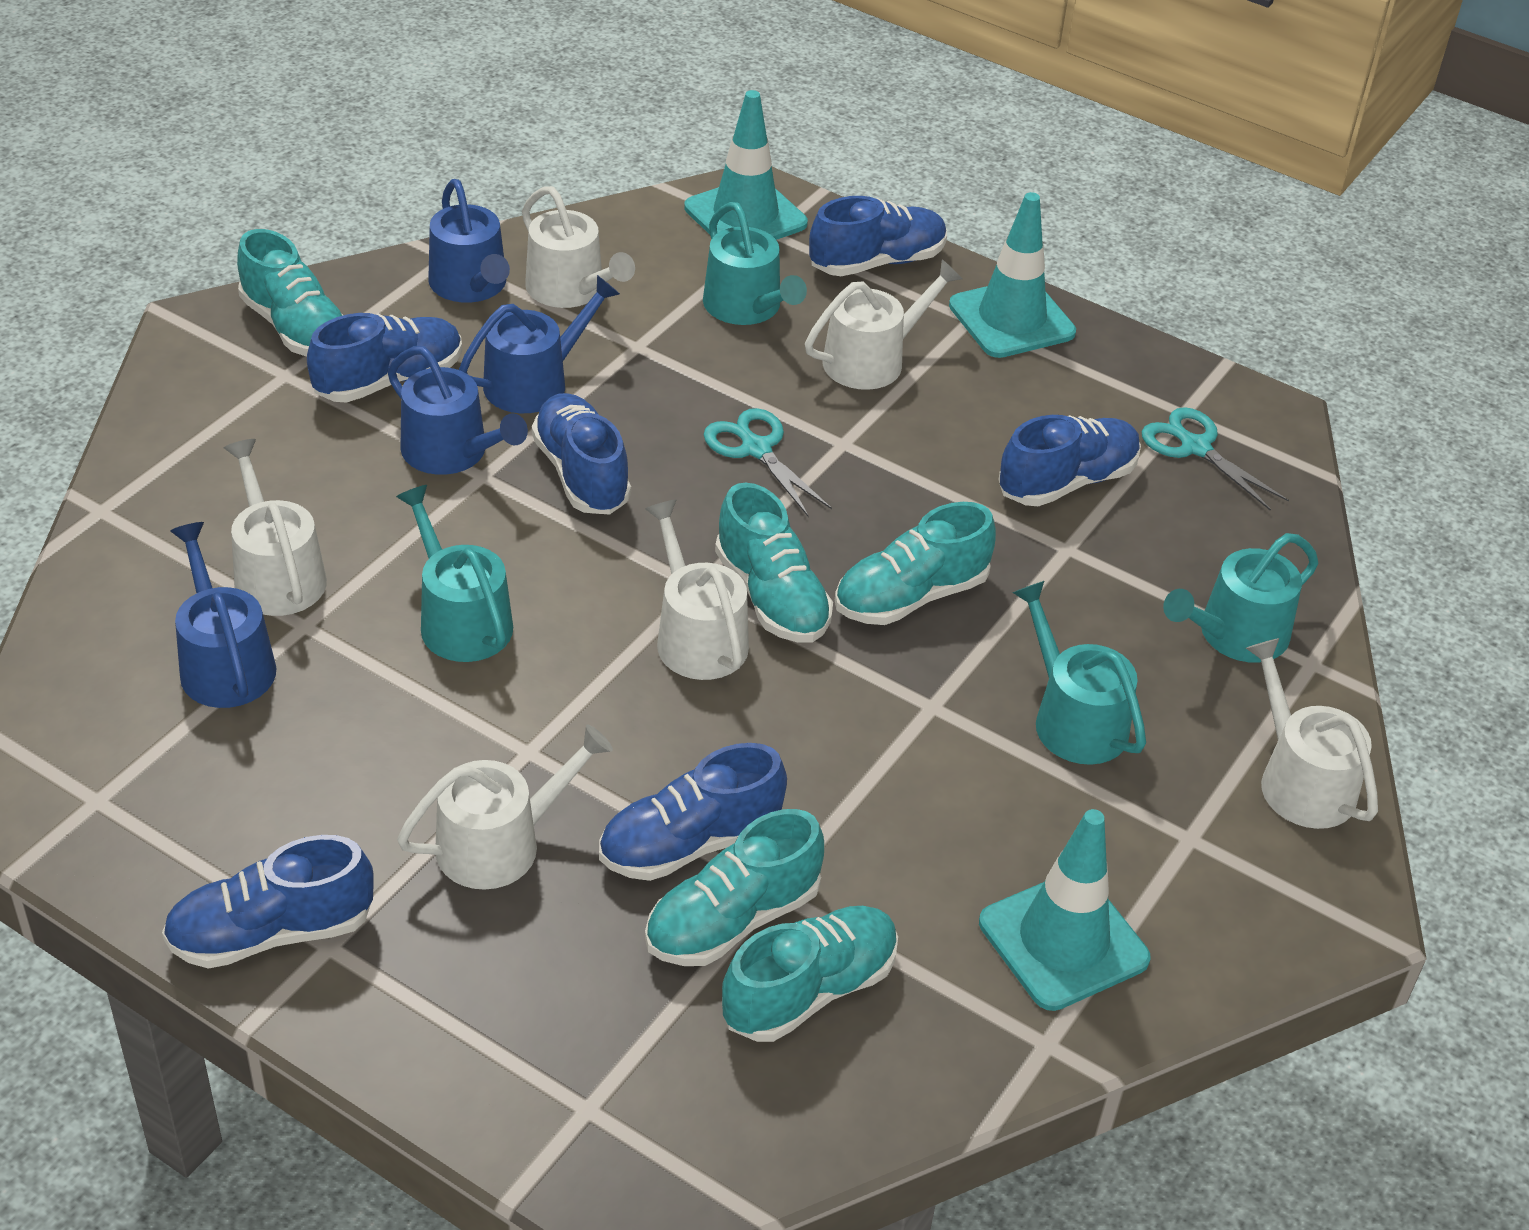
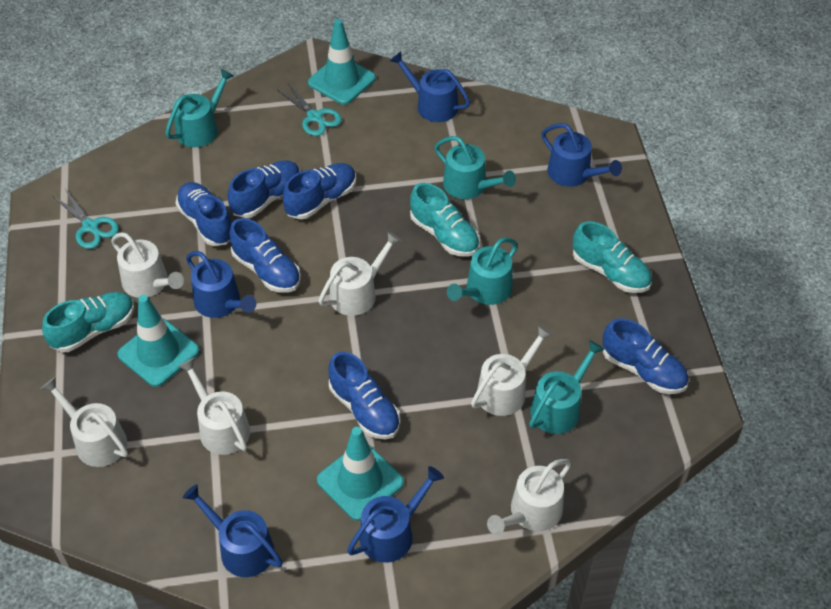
blue watering can: [170,522,276,708] [388,346,528,475] [428,179,510,303] [459,275,620,413] = 4 -> [183,484,283,577] [186,251,256,318] [347,466,444,563] [390,51,470,122] [541,123,622,187] = 5
turquoise shoe: [237,229,343,356] [645,809,824,966] [715,482,833,643] [722,906,898,1042] [835,502,996,625] = 5 -> [42,292,135,352] [410,183,480,257] [573,221,652,293] = 3

